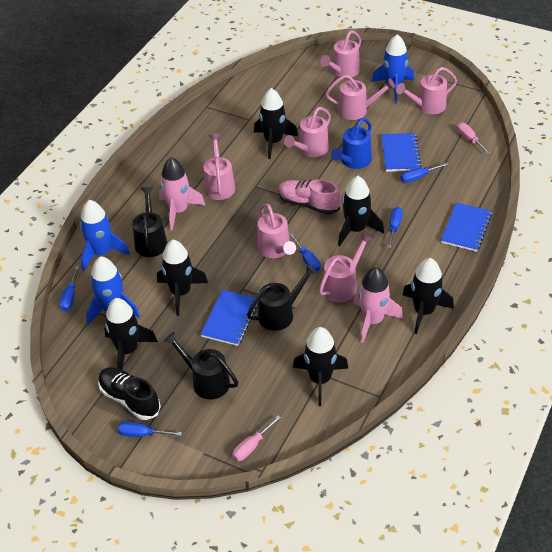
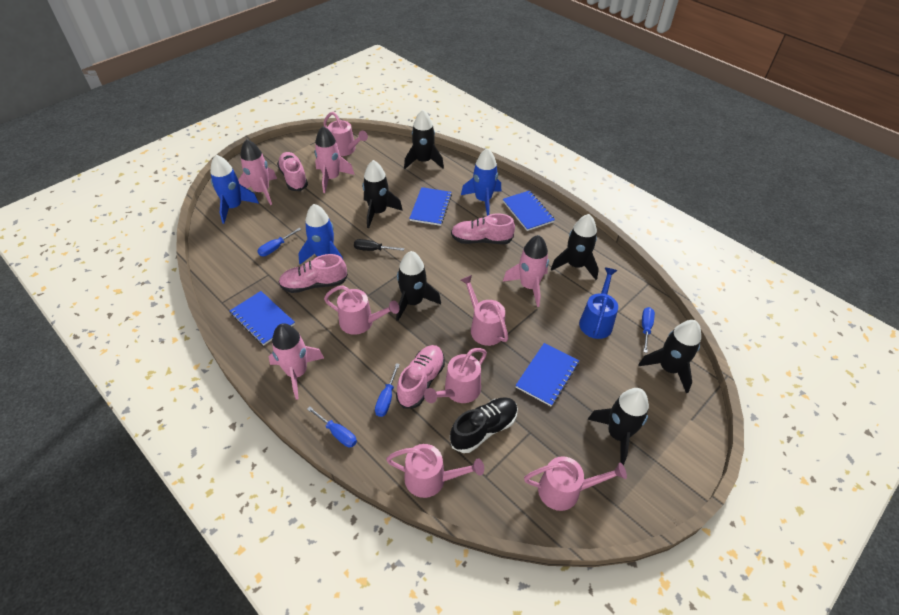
black screwdriver: none = 0 -> [354,239,404,251] = 1
black watering can: [132,187,167,257] [164,332,238,399] [247,264,317,331] = 3 -> none = 0
blue notebook: [200,290,258,346] [381,133,421,172] [441,202,492,252] = 3 -> [230,291,295,345] [409,187,452,226] [503,190,555,231] [515,343,579,406] = 4
blue screwdriver: [59,266,79,311] [118,422,182,437] [289,233,321,272] [387,207,403,248] [400,163,449,183] = 5 -> [257,228,301,256] [307,407,357,447] [375,363,400,417] [642,307,655,353] = 4
pink rocket: [159,157,205,231] [353,267,403,343] = 2 -> [238,139,277,205] [269,323,324,400] [314,126,355,193] [503,235,549,307] = 4
pink screwdriver: [232,416,281,461] [457,123,491,154] = 2 -> none = 0
pink shoe: [278,179,341,215] = 1 -> [277,152,308,191] [279,254,348,293] [396,345,445,409] [451,214,515,244] = 4
pink watering can: [203,134,235,200] [257,203,296,258] [284,107,331,157] [319,233,372,302] [320,30,361,77] [325,75,396,120] [396,67,457,114] = 7 -> [323,112,368,156] [324,285,400,335] [386,444,484,498] [424,348,487,403] [461,275,508,346] [524,456,627,511] = 6

